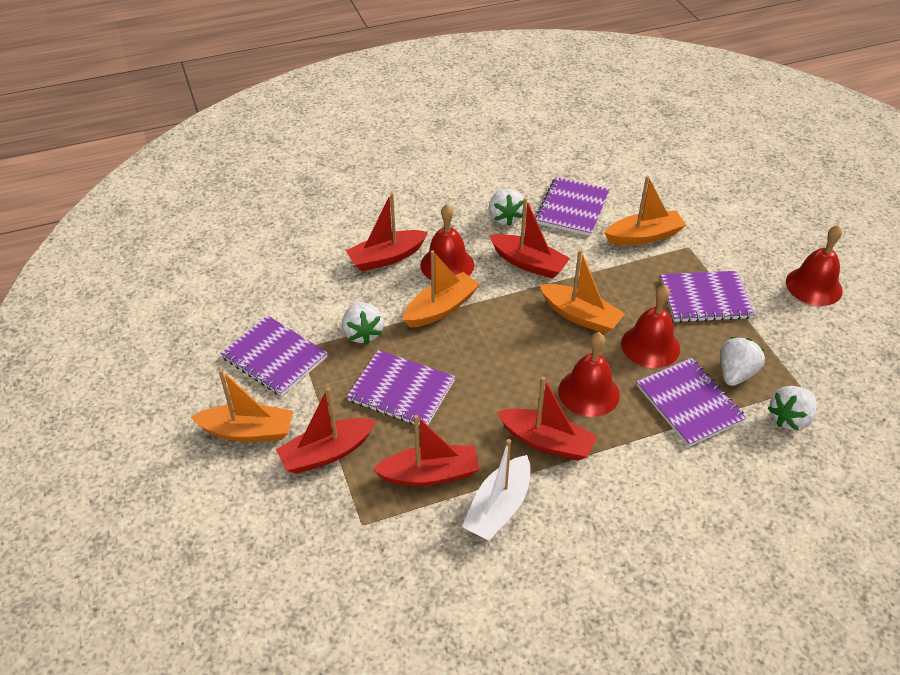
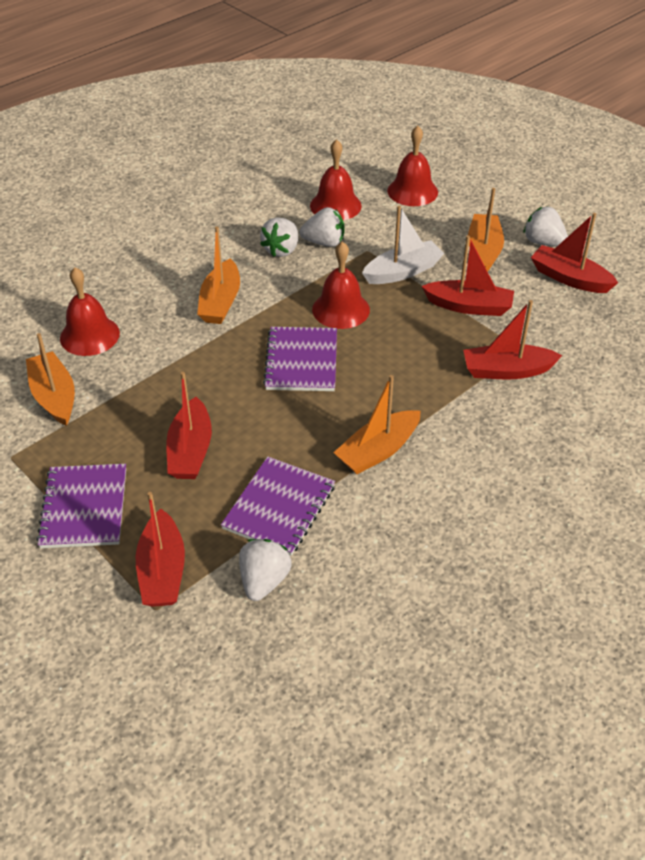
purple notebook: [220,316,328,396] [347,350,455,428] [535,177,609,236] [636,358,746,447] [660,271,755,323] = 5 -> [36,464,126,548] [221,456,335,556] [263,327,337,391] = 3

